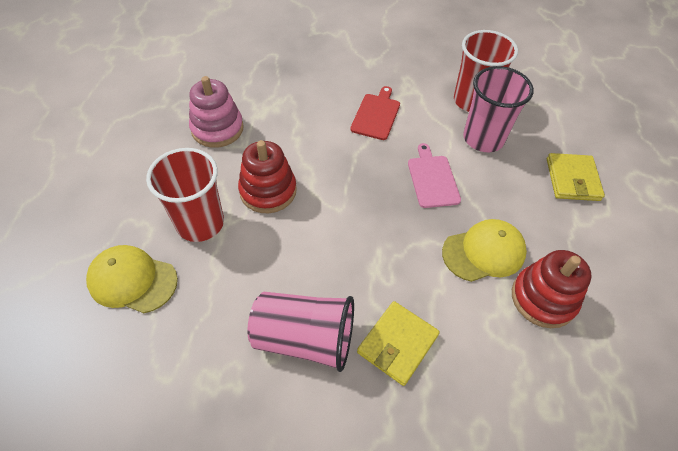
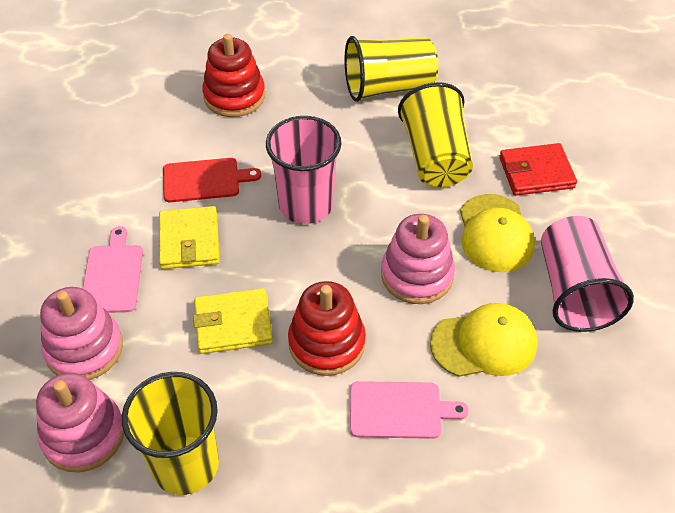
pink cutting board: [408,143,461,208] = 1 -> [82,226,143,313] [350,381,469,439] = 2
pink stacking toy: [189,76,244,148] = 1 -> [36,373,124,473] [40,287,123,380] [381,214,455,304] = 3
red cup: [146,148,224,242] [454,30,518,112] = 2 -> none = 0
red wallet: none = 0 -> [499,143,577,196] = 1
yellow cup: none = 0 -> [121,372,219,495] [344,36,438,102] [398,82,473,187] = 3

